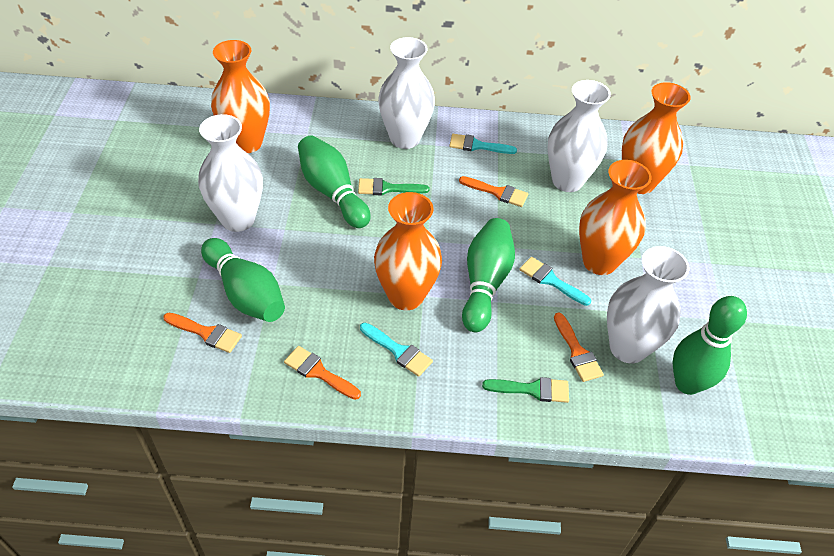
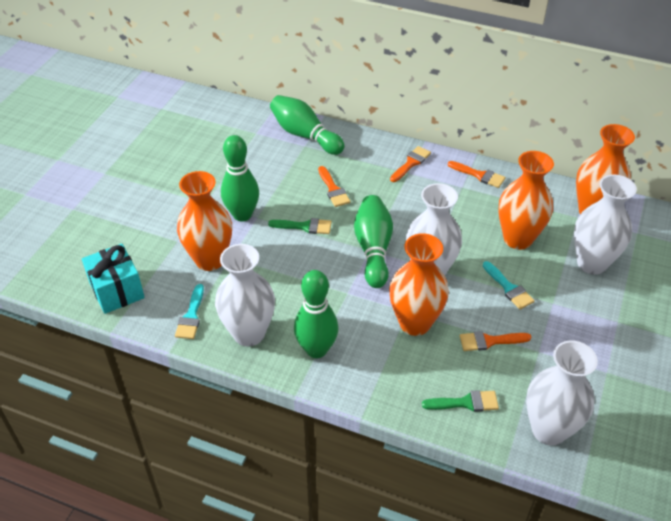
turquoise brush: [360,323,433,377] [449,134,517,154] [519,257,591,306] = 3 -> [175,284,204,339] [483,261,535,309] = 2
turquoise gift: none = 0 -> [82,244,145,314] = 1

